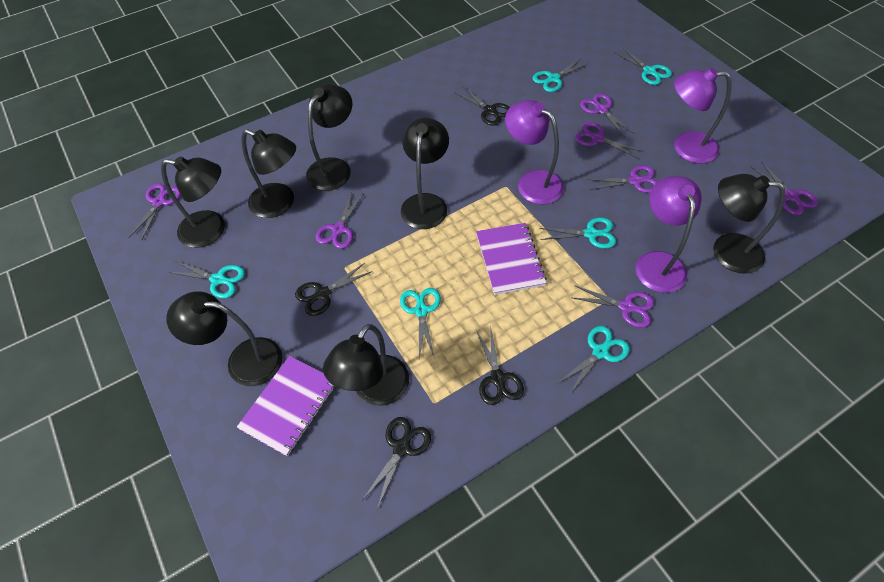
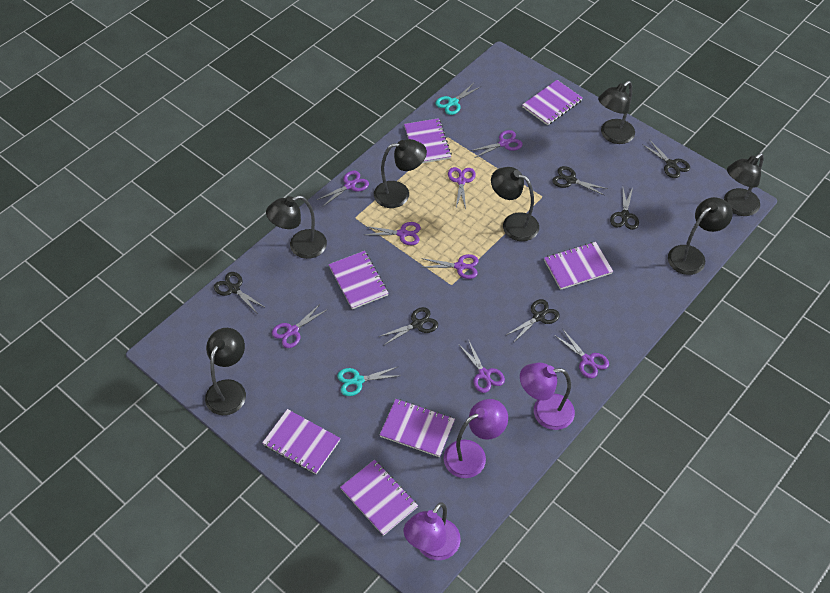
black scissors: [295,263,372,316] [363,417,431,509] [454,86,510,126] [476,330,524,405] = 4 -> [214,272,266,313] [378,307,438,345] [505,299,560,343] [552,166,608,196] [610,187,639,230] [642,139,690,178] = 6
purple notebook: [237,356,336,456] [476,223,547,295] = 2 -> [262,409,341,474] [329,251,389,309] [340,460,418,536] [380,399,455,457] [404,118,452,163] [522,80,583,125] [544,242,613,290] = 7
purple scissors: [129,183,181,241] [316,192,364,249] [573,285,654,328] [575,122,644,159] [580,93,635,137] [586,165,658,193] [751,161,818,215] = 7 -> [272,303,328,348] [317,171,369,206] [365,222,421,245] [420,254,479,279] [448,167,476,209] [459,339,505,393] [470,130,523,158] [554,330,609,378] = 8
turquoise scissors: [168,261,245,299] [400,288,441,359] [532,59,589,92] [539,217,616,249] [557,326,630,395] [616,47,672,85] = 6 -> [337,367,398,396] [436,83,480,115] = 2

